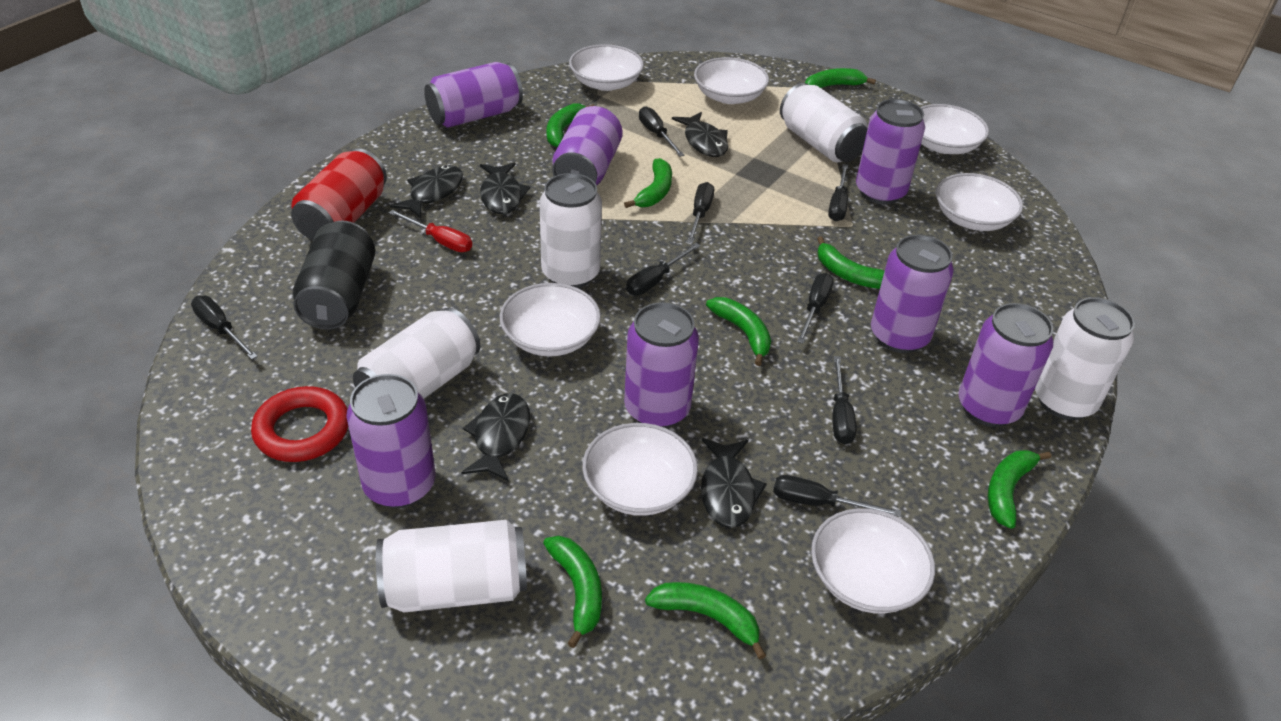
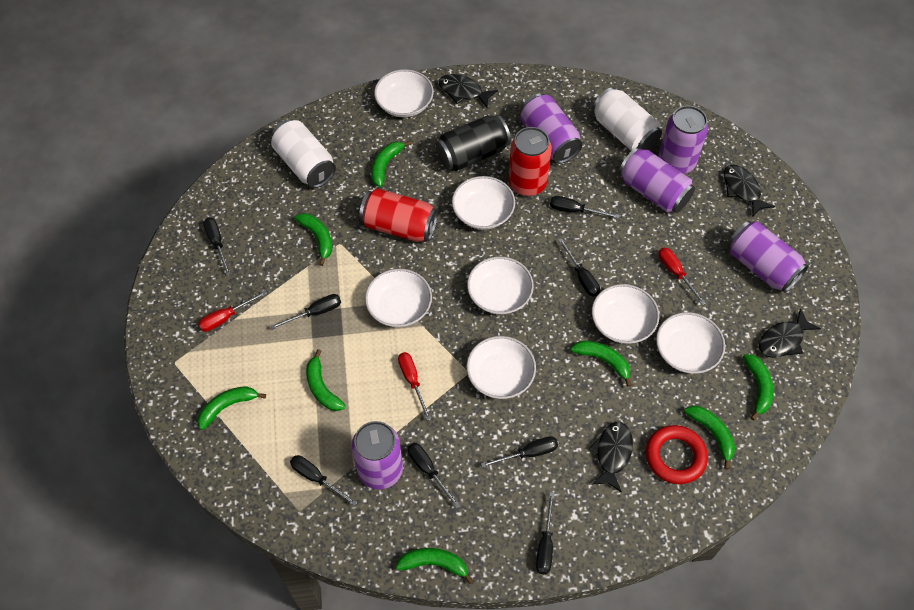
black fish: [390,165,463,219] [461,393,530,482] [480,162,530,214] [672,112,728,157] [701,438,767,528] = 5 -> [438,74,498,108] [589,422,633,493] [724,165,775,217] [759,308,821,358] = 4
purple can: [346,374,435,508] [424,62,523,128] [552,106,623,185] [624,302,699,428] [856,99,925,205] [871,235,954,353] [959,303,1053,427] = 7 -> [352,421,403,489] [520,93,583,164] [619,147,695,213] [658,106,708,174] [728,221,809,293] = 5
red can: [291,148,387,240] = 1 -> [359,189,438,242] [508,127,552,196] = 2
red screwdriver: [389,210,472,252] = 1 -> [198,290,267,332] [398,352,431,421] [658,248,706,305] = 3
white can: [353,308,480,398] [376,520,527,613] [539,173,602,288] [780,83,868,162] [1035,297,1135,420] = 5 -> [271,119,336,188] [592,87,662,151] = 2

